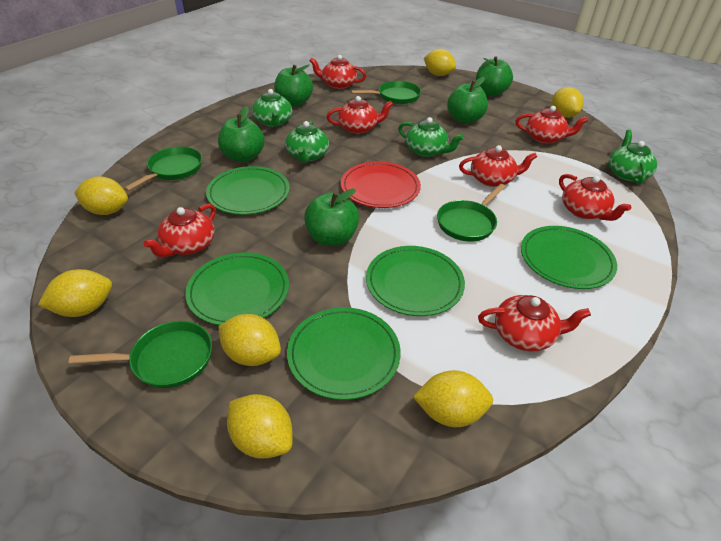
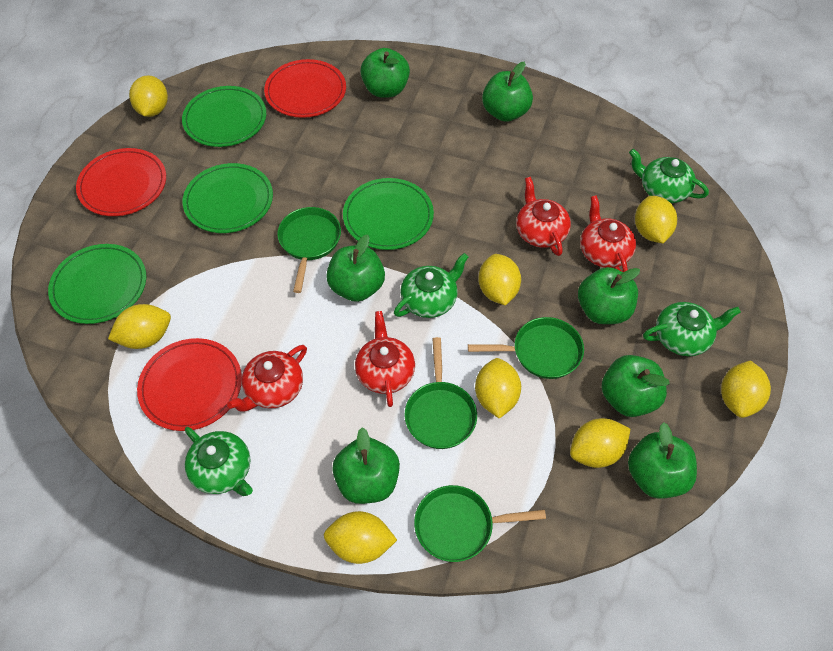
green apple: [218,106,265,162] [274,64,313,107] [304,188,359,246] [447,77,488,124] [476,57,513,96] = 5 -> [326,234,385,302] [332,427,400,504] [360,48,410,98] [482,62,533,122] [578,267,640,324] [602,355,670,417] [628,422,697,499] = 7
green plate: [185,252,289,325] [206,166,290,215] [287,307,401,400] [366,246,465,316] [521,226,617,289] = 5 -> [48,244,146,324] [182,86,266,147] [183,163,273,233] [343,178,434,250] = 4
red plate: [341,162,421,208] = 1 -> [76,148,166,216] [137,338,242,431] [264,59,346,118] = 3
red teapot: [144,204,216,257] [309,55,367,89] [327,96,393,134] [459,145,537,187] [478,295,591,351] [516,106,588,144] [559,174,631,221] = 7 -> [227,345,307,412] [355,311,415,407] [516,177,571,256] [580,195,636,272] = 4
yellow lemon: [38,269,112,317] [75,176,128,215] [218,314,281,366] [227,394,293,459] [413,370,493,427] [424,49,456,76] [552,87,584,118] = 7 -> [108,304,171,349] [129,75,168,117] [324,511,397,564] [475,358,521,419] [478,254,521,306] [570,418,630,468] [635,196,677,243] [721,361,771,418] = 8

